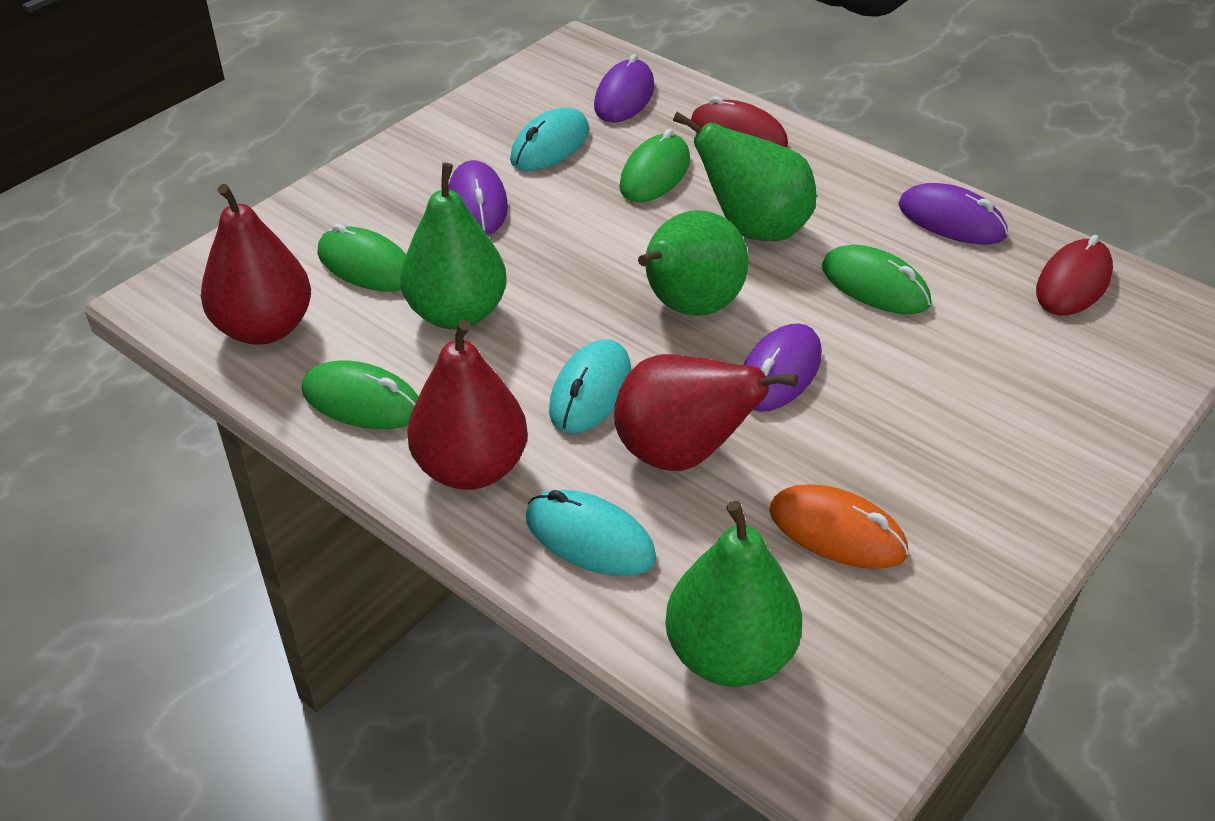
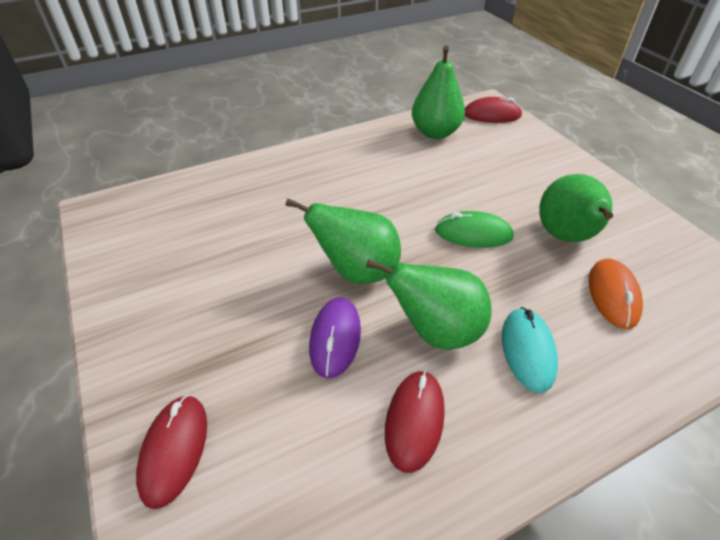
green mouse: [302,361,419,429] [317,224,406,291] [619,129,690,202] [822,245,931,314] = 4 -> [435,211,514,248] = 1
purple mouse: [448,160,508,235] [594,54,654,123] [744,323,822,412] [898,183,1008,244] = 4 -> [309,297,361,378] = 1
red mouse: [691,96,788,147] [1036,235,1113,315] = 2 -> [136,395,207,509] [385,370,445,473] [465,97,522,123] = 3
red pear: [201,184,311,345] [407,320,528,490] [614,354,798,471] = 3 -> none = 0
turquoise mouse: [510,108,589,171] [526,490,656,576] [549,339,631,434] = 3 -> [502,307,558,393] = 1

